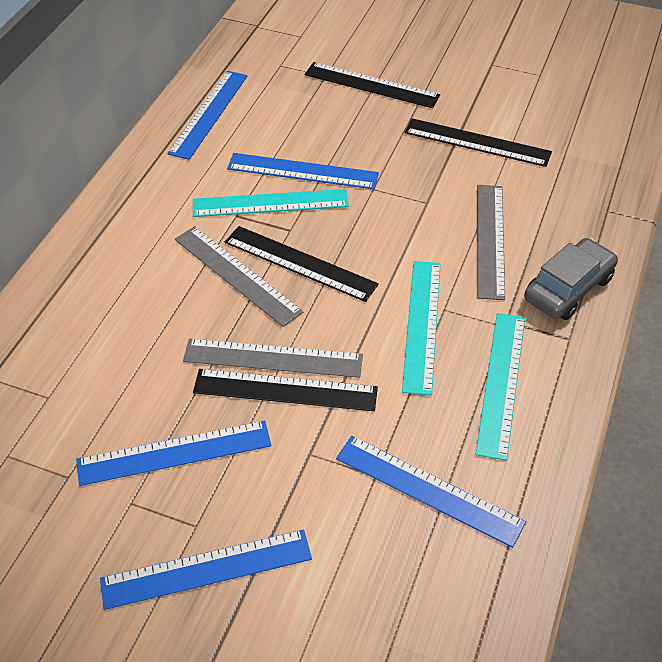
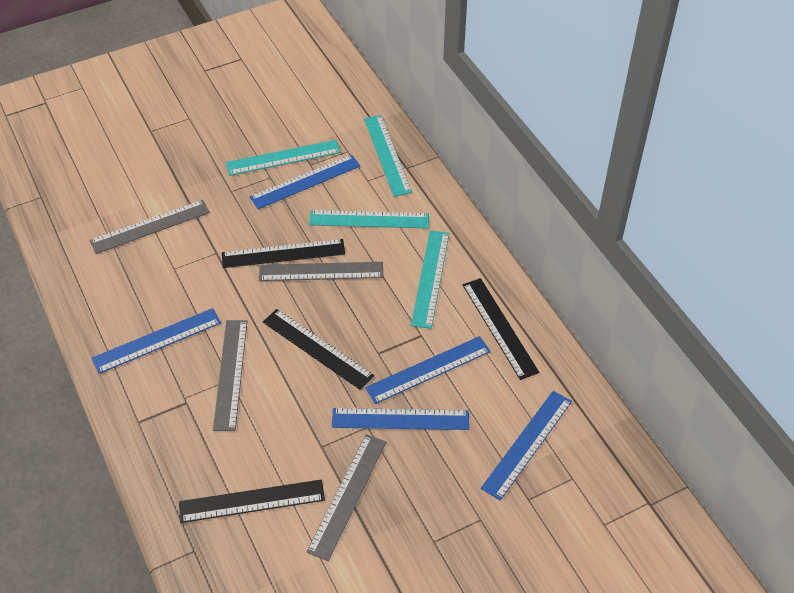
grey car: [524,238,618,320] = 1 -> none = 0
grey ruler: [175,226,303,327] [183,339,363,378] [477,185,505,300] = 3 -> [89,200,210,254] [213,320,247,431] [259,262,383,281] [307,434,386,561] = 4
turquoise ruler: [193,189,349,217] [402,261,441,395] [476,313,525,461] = 3 -> [226,140,341,176] [309,210,429,228] [364,115,412,197] [411,230,449,329] = 4

